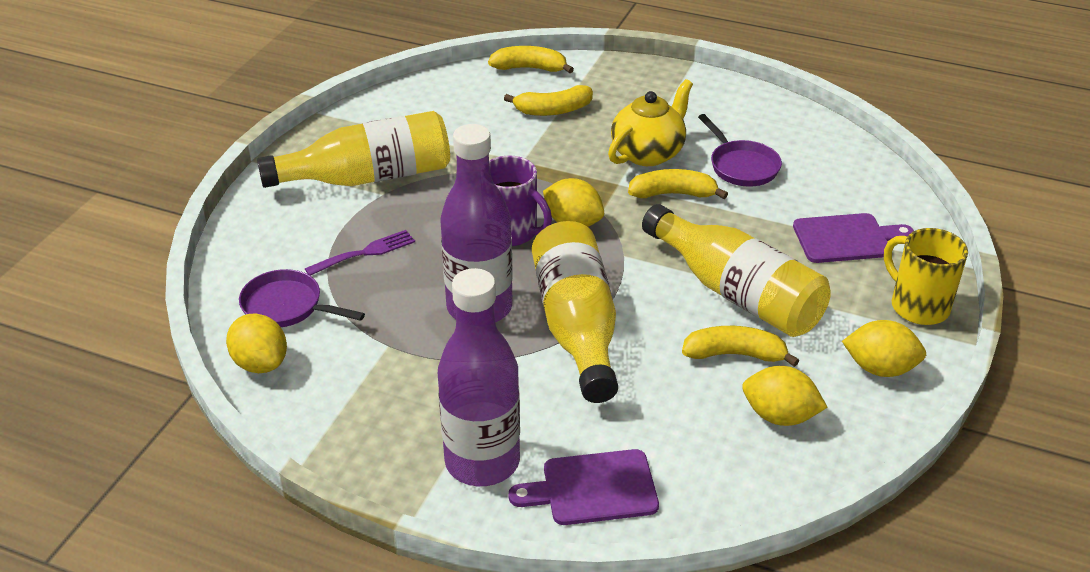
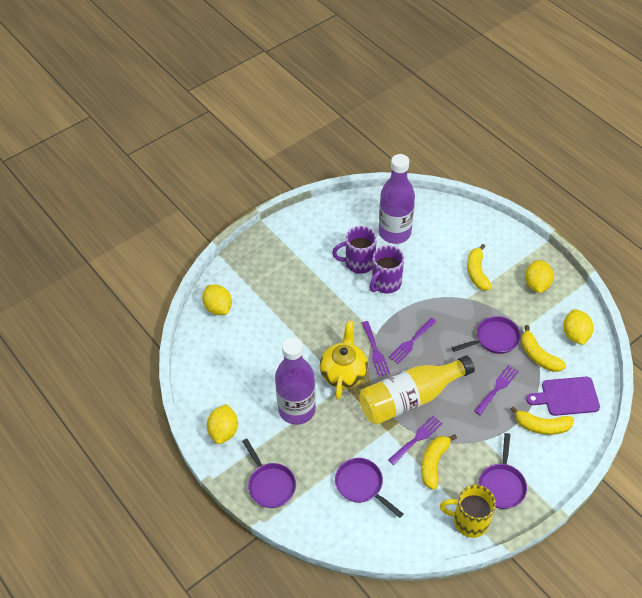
purple cutting board: [509,449,659,525] [793,213,914,263] = 2 -> [526,377,600,416] = 1
purple fork: [305,230,415,276] = 1 -> [362,321,390,376] [388,416,443,465] [389,318,436,364] [474,365,519,415] = 4
purple mug: [489,156,552,246] = 1 -> [332,226,377,274] [369,245,404,294] = 2
purple pan: [239,269,365,327] [698,114,782,187] = 2 -> [242,439,296,508] [335,458,403,518] [452,316,521,354] [479,433,527,509] = 4
yellow bottle: [257,111,450,188] [532,221,618,403] [642,204,831,337] = 3 -> [359,355,475,425] = 1

